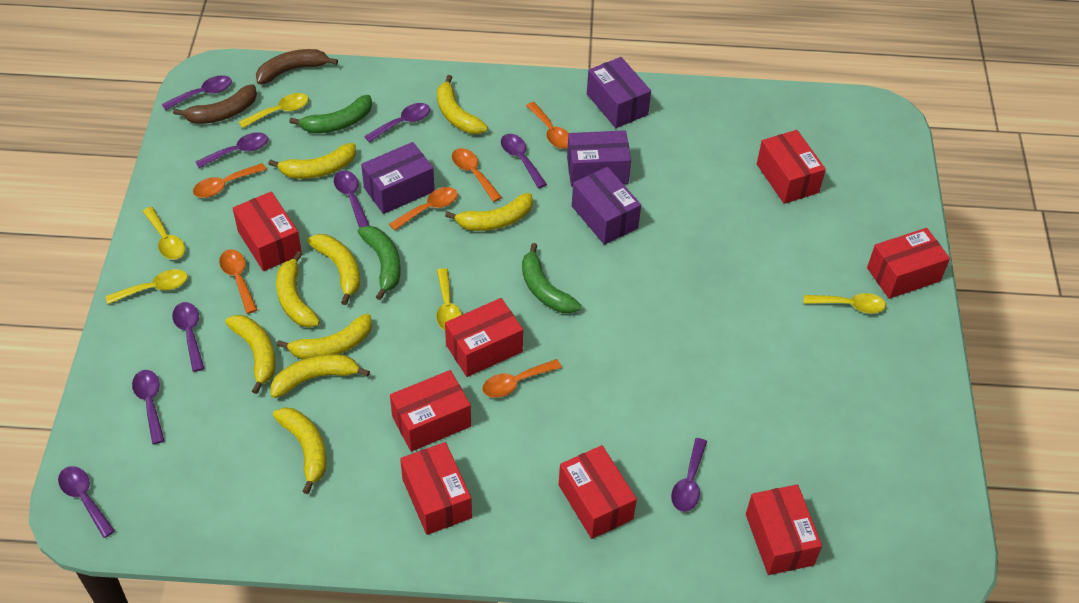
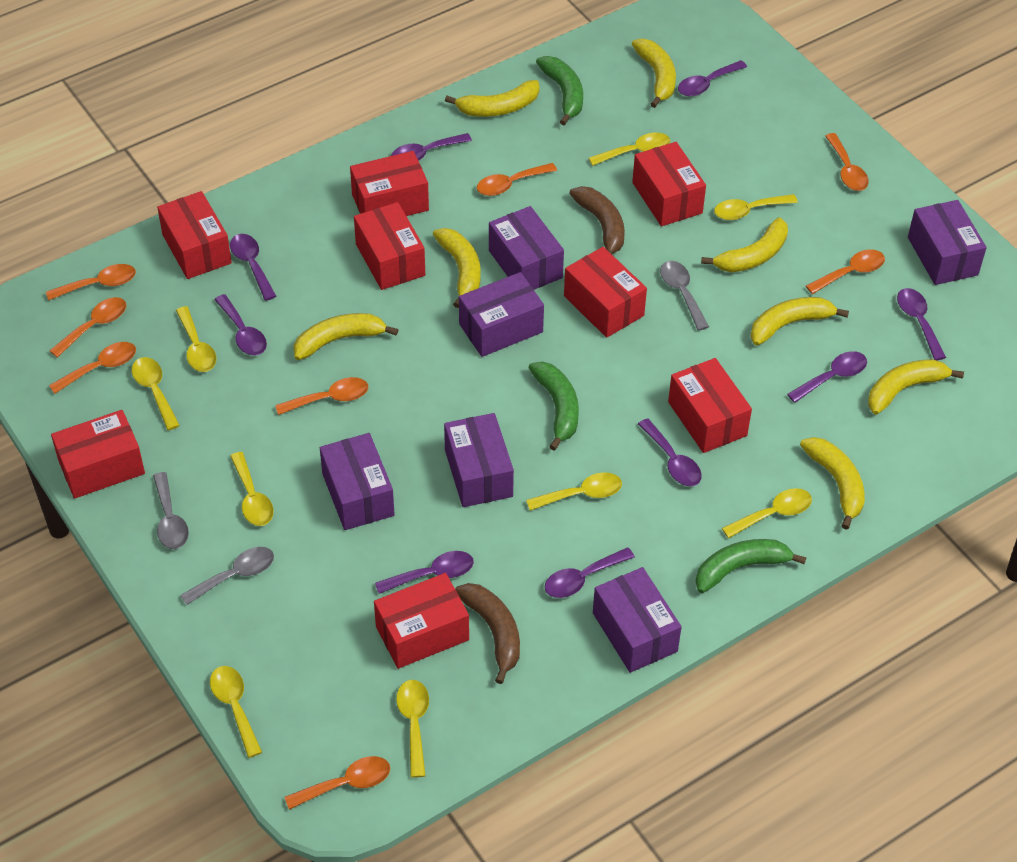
grey spoon: none = 0 -> [153,472,189,549] [180,547,274,605] [660,261,709,331] = 3
orange spoon: [193,163,267,198] [219,249,257,314] [389,187,458,231] [452,148,502,202] [482,359,562,398] [526,102,569,149] = 6 -> [46,264,136,300] [49,342,136,394] [50,297,126,358] [275,377,368,415] [285,756,390,810] [477,163,557,196] [806,249,885,294] [825,133,869,191] = 8
purple box: [361,142,435,214] [567,130,631,187] [572,167,641,245] [587,57,651,128] = 4 -> [320,433,395,530] [444,413,514,507] [459,272,544,357] [489,206,564,290] [593,567,681,673] [908,200,987,285] = 6
yellow banana: [225,315,276,394] [268,143,356,179] [271,354,370,398] [273,407,326,494] [276,251,320,328] [277,314,372,359] [307,234,360,305] [437,75,488,134] [445,193,533,231] = 9 -> [293,313,398,360] [433,228,481,308] [445,80,540,117] [632,38,676,108] [701,217,788,272] [750,297,849,345] [800,437,865,530] [868,359,964,414] = 8
yellow spoon: [106,269,188,304] [142,207,185,260] [239,93,309,128] [437,268,462,330] [804,293,886,313] = 5 -> [132,357,180,430] [176,306,217,372] [210,666,262,758] [230,452,274,526] [396,680,429,778] [526,472,622,511] [589,133,670,166] [714,194,798,220] [722,488,812,538] = 9

